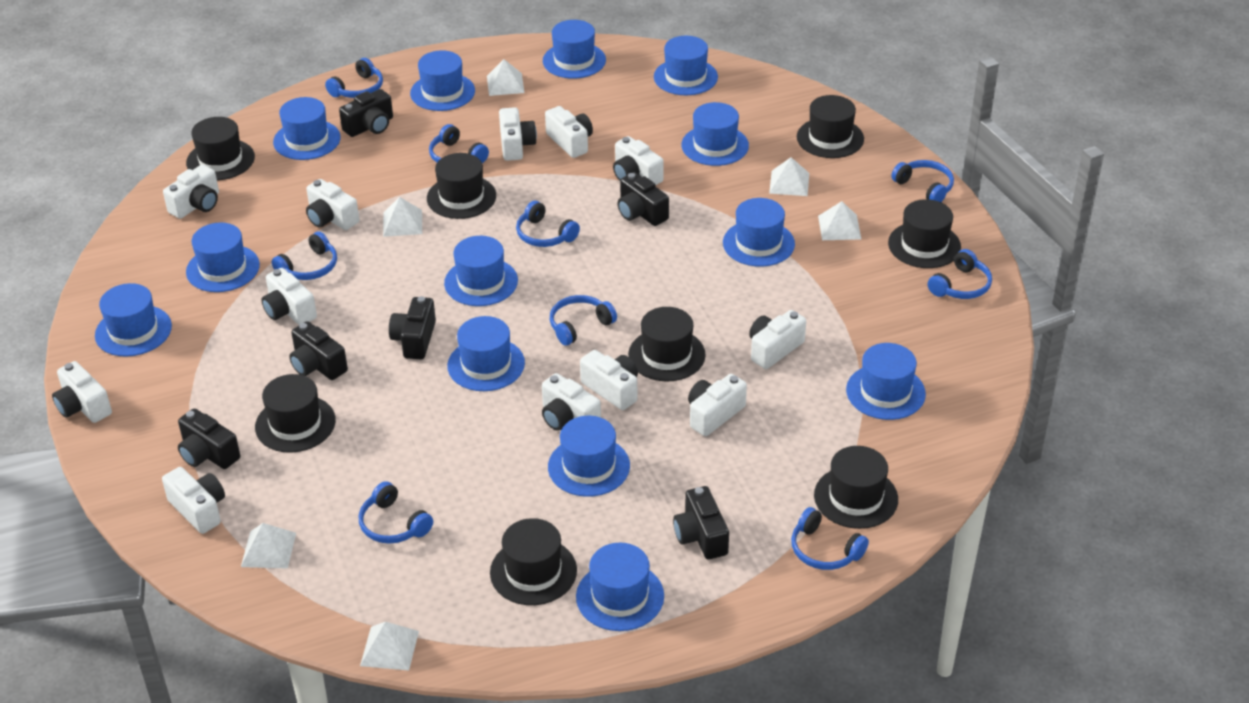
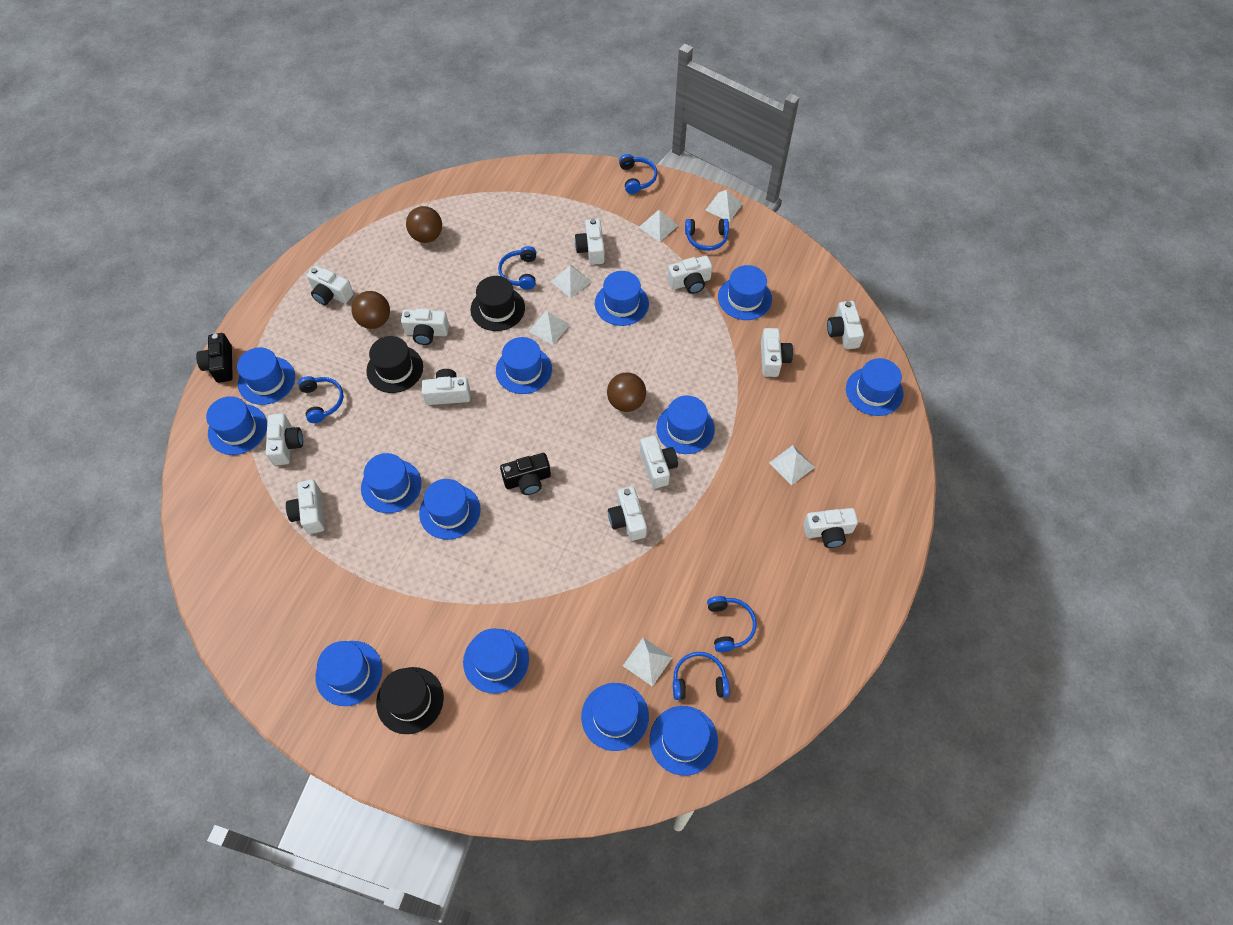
black camera: [178,408,240,469] [289,321,348,380] [339,89,393,137] [389,296,436,359] [618,172,669,226] [673,486,729,559] = 6 -> [196,333,233,383] [500,453,551,495] = 2
black hat: [186,117,255,180] [255,374,336,453] [427,153,496,219] [490,518,577,605] [628,307,706,381] [797,95,864,158] [814,446,898,529] [888,199,961,268] = 8 -> [366,336,423,393] [376,667,444,734] [470,276,525,331] = 3
blue headphones: [272,231,337,280] [325,58,383,98] [359,481,433,544] [429,124,489,163] [516,201,580,247] [550,295,617,346] [791,507,869,570] [891,160,954,202] [928,249,992,299] = 9 -> [298,376,344,423] [498,246,536,290] [619,154,657,194] [673,652,730,700] [685,219,729,251] [707,596,757,652] = 6
brown ball: none = 0 -> [351,291,390,329] [406,206,442,243] [607,372,646,412] = 3

